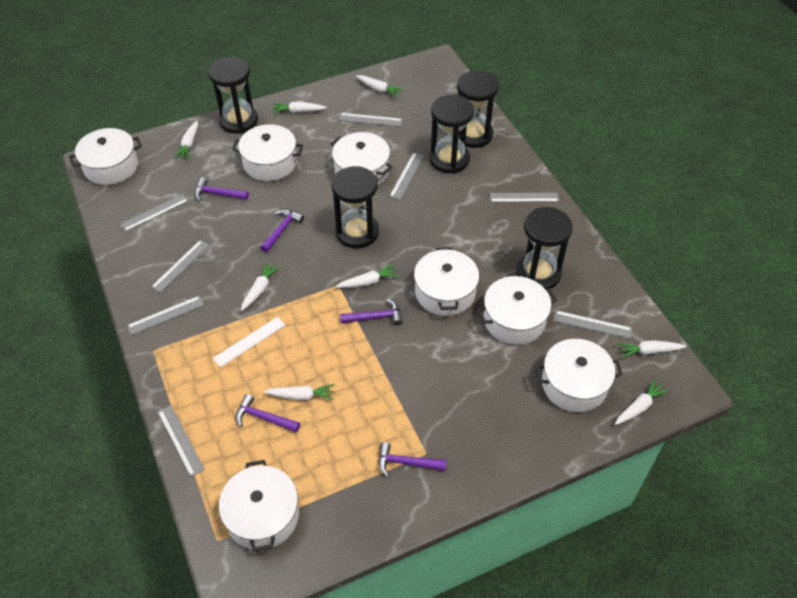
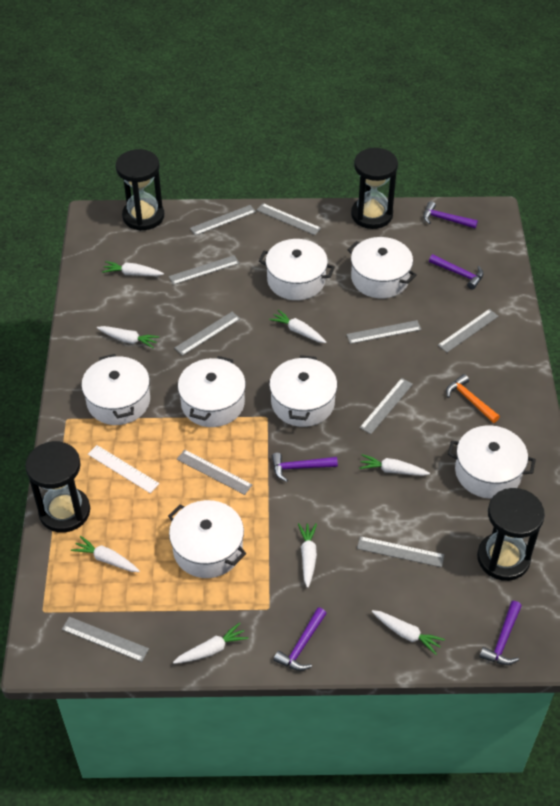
black hourglass: [208,57,258,134] [331,166,379,248] [429,95,474,173] [457,70,499,148] [516,207,573,289] = 5 -> [25,441,90,533] [116,149,164,231] [351,148,398,229] [477,488,545,581] = 4
grey ruler: [120,194,188,232] [127,296,204,335] [151,240,210,293] [158,405,205,477] [338,113,403,127] [389,152,424,200] [490,193,559,202] [553,310,632,339] = 8 -> [62,617,149,662] [169,255,239,285] [175,312,240,356] [177,450,253,495] [190,205,256,236] [257,203,321,235] [346,320,421,344] [357,536,444,567] [360,378,413,434] [438,309,499,352] = 10
orange hammer: none = 0 -> [446,374,500,423] = 1

